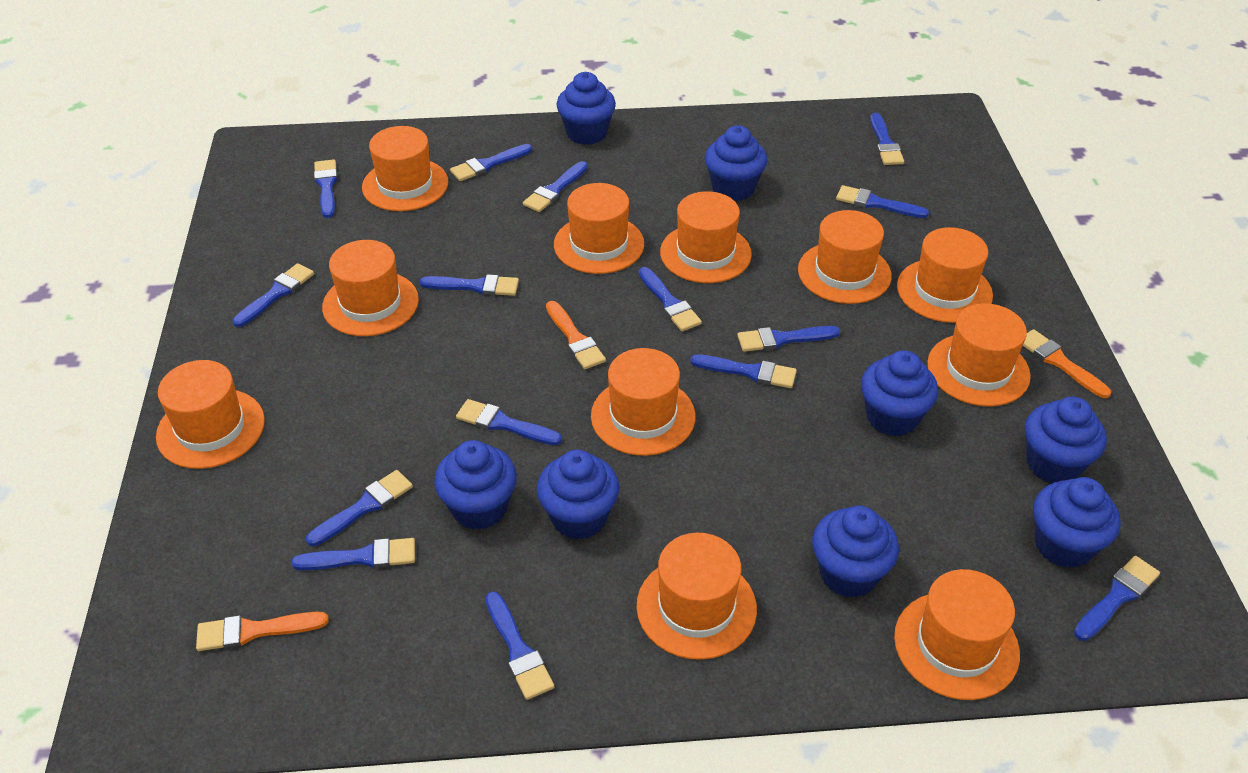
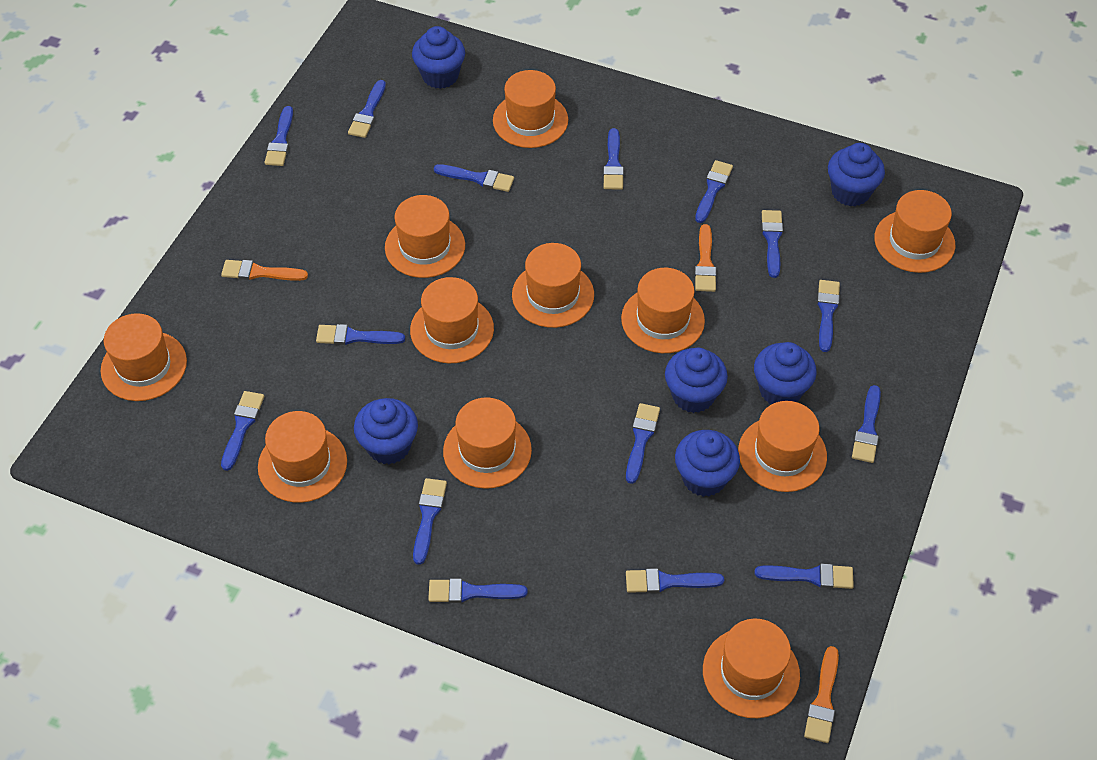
blue cupcake: [434,440,517,530] [537,450,619,540] [556,72,616,145] [705,125,767,201] [812,506,899,598] [861,350,938,437] [1025,397,1107,483] [1033,477,1121,568] = 8 -> [354,398,418,464] [412,26,465,89] [665,348,728,413] [675,430,740,497] [754,342,817,404] [828,143,885,206] = 6

